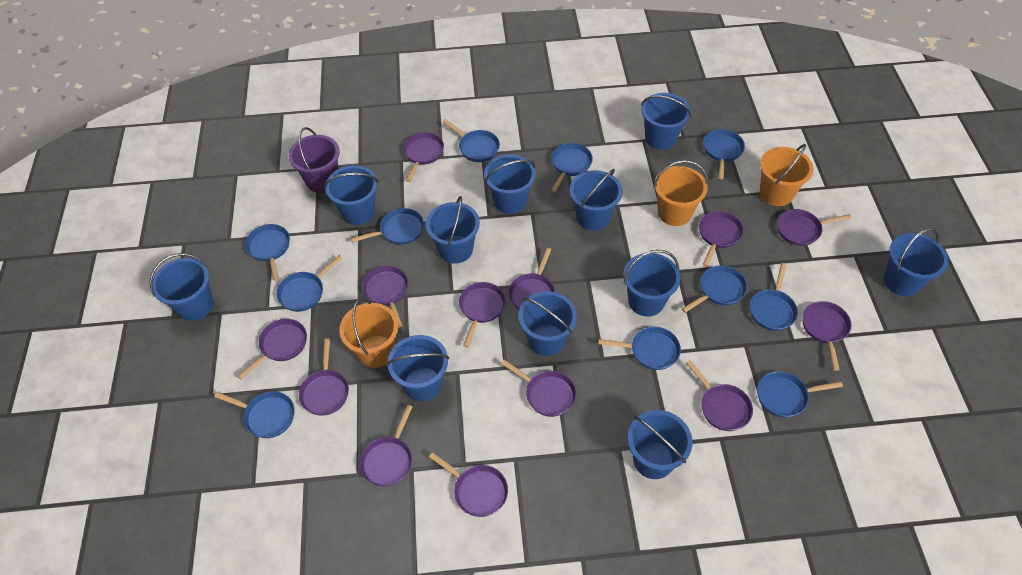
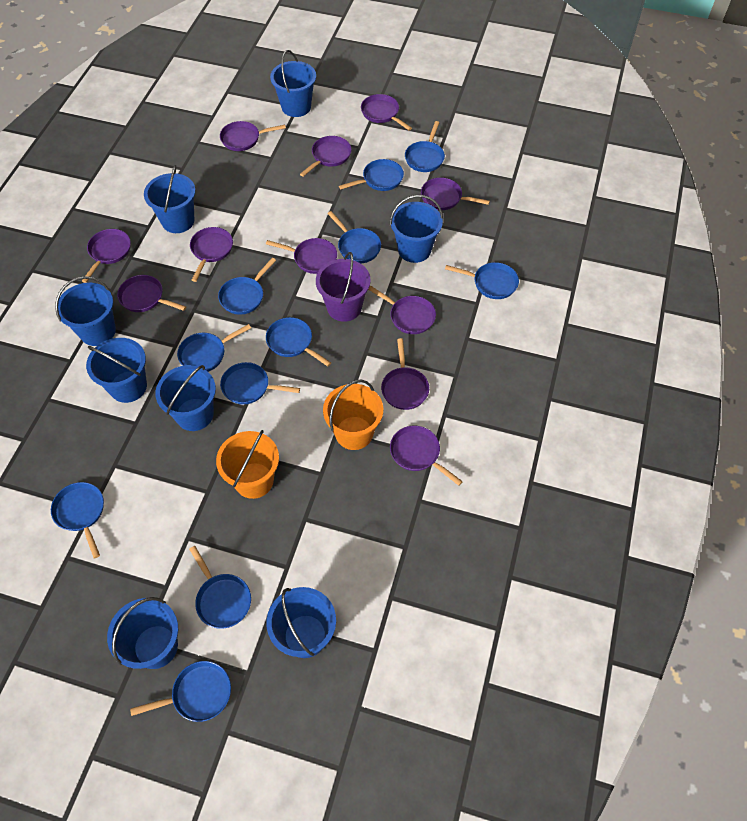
blue bucket: [149,253,213,321] [324,165,379,225] [387,335,449,401] [426,196,480,263] [484,154,536,214] [519,291,577,356] [570,169,623,231] [623,250,681,316] [628,410,692,479] [641,93,691,150] [884,228,948,296] = 11 -> [55,276,116,346] [86,338,147,403] [107,597,178,669] [144,165,195,233] [155,365,216,431] [266,587,336,658] [270,50,316,117] [390,195,443,263] = 8
orange bucket: [339,298,398,368] [654,160,708,226] [760,144,813,206] = 3 -> [216,430,279,499] [323,380,383,450] = 2
purple pan: [237,319,307,380] [299,339,349,416] [359,405,412,487] [362,266,408,328] [403,132,444,182] [429,452,508,517] [459,282,506,347] [501,360,576,417] [508,248,555,310] [686,360,753,431] [699,211,744,267] [777,209,852,246] [802,301,852,371] = 13 -> [82,229,131,283] [117,275,186,312] [190,227,233,282] [220,121,286,151] [266,238,337,274] [300,136,351,177] [361,94,412,131] [368,285,436,334] [381,338,429,410] [390,426,463,486] [421,178,490,210] = 11

